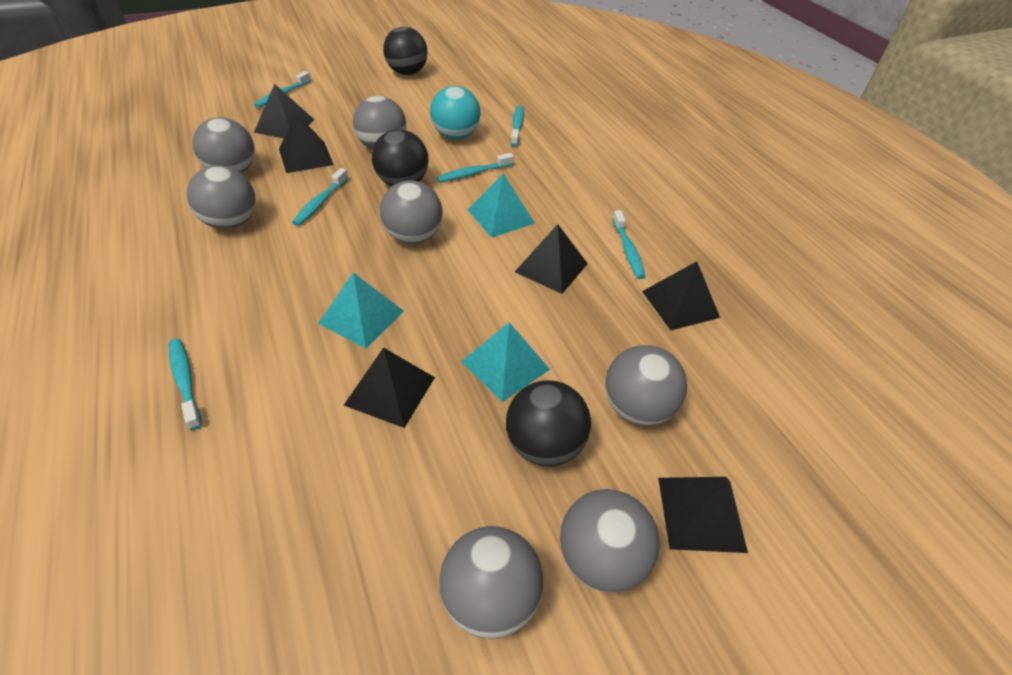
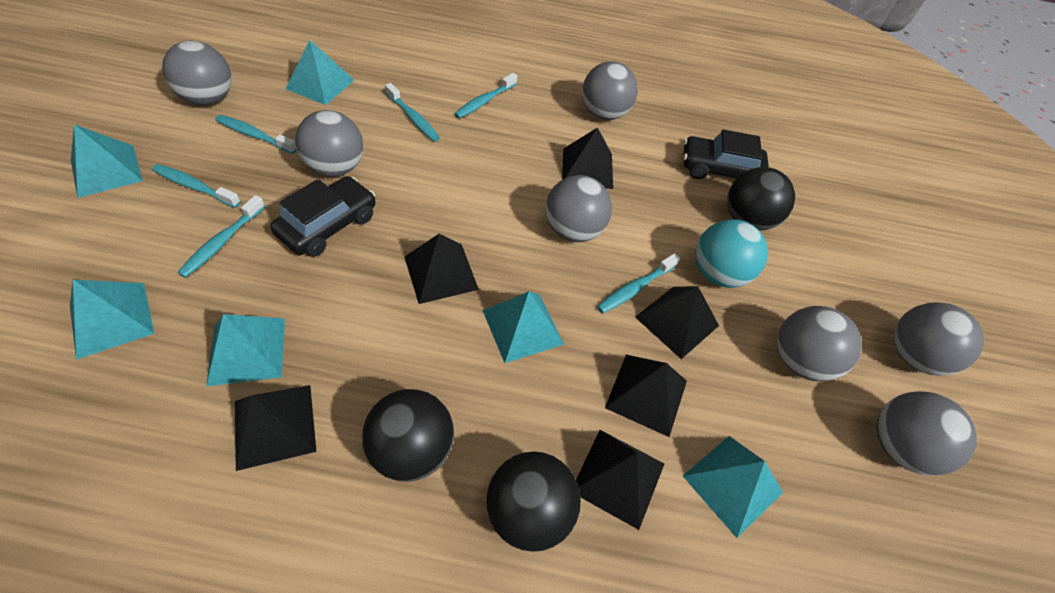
black car: none = 0 -> [270,176,375,257] [684,129,769,179] = 2
turquoise pyramid: [318,272,404,349] [461,322,550,402] [468,173,535,238] = 3 -> [70,280,154,360] [71,124,143,198] [206,314,285,386] [285,40,354,105] [483,291,564,363] [683,436,783,538] = 6

